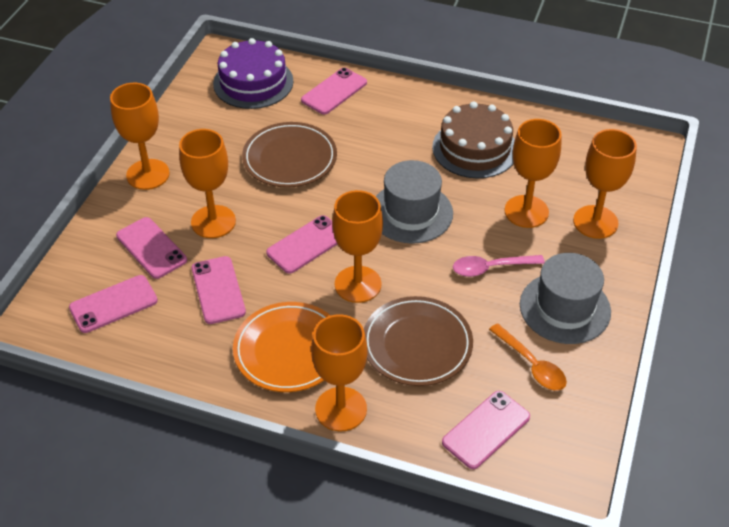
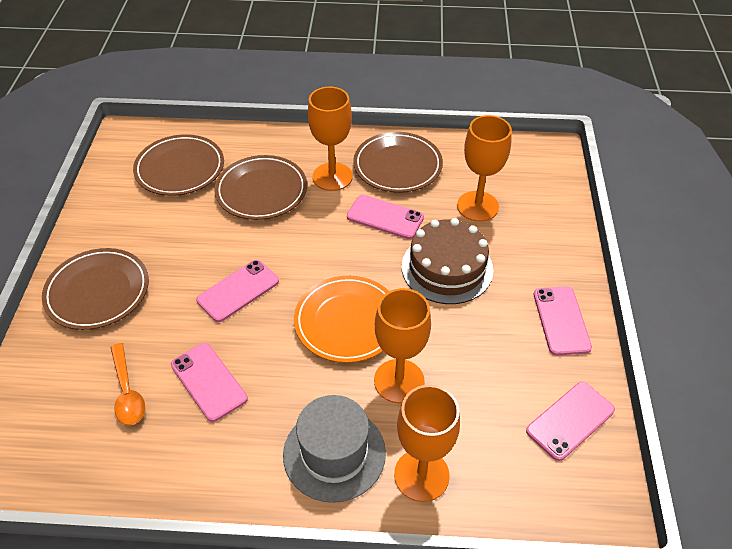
brown plate: [242,122,337,188] [364,296,473,386] = 2 -> [42,248,149,330] [133,134,224,196] [214,155,307,220] [353,132,443,193] = 4
grey hat: [376,160,453,244] [520,253,611,344] = 2 -> [283,395,386,503] = 1
orange goblet: [110,83,170,190] [179,129,236,238] [311,314,367,432] [332,190,383,303] [504,119,562,228] [573,129,637,239] = 6 -> [308,87,353,191] [374,288,431,403] [394,385,460,502] [457,115,512,222] = 4
pink phone: [69,275,158,333] [116,217,187,279] [191,256,246,324] [266,215,337,274] [301,68,367,114] [442,391,530,469] = 6 -> [171,343,248,422] [196,260,279,322] [347,195,424,239] [526,382,615,461] [534,287,592,355] = 5
pink spoon: [453,255,545,277] = 1 -> none = 0
purple cake: [213,38,294,109] = 1 -> none = 0

